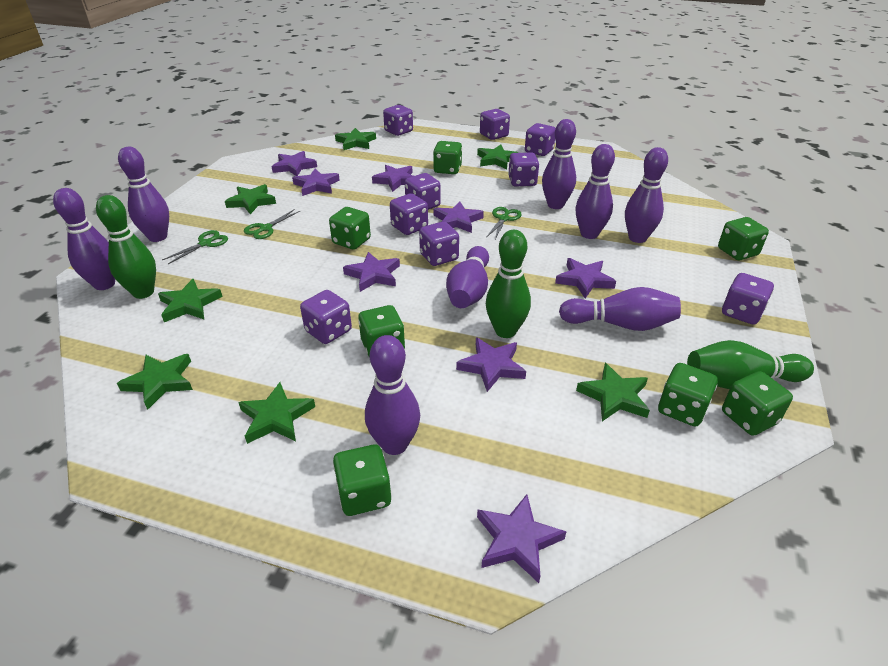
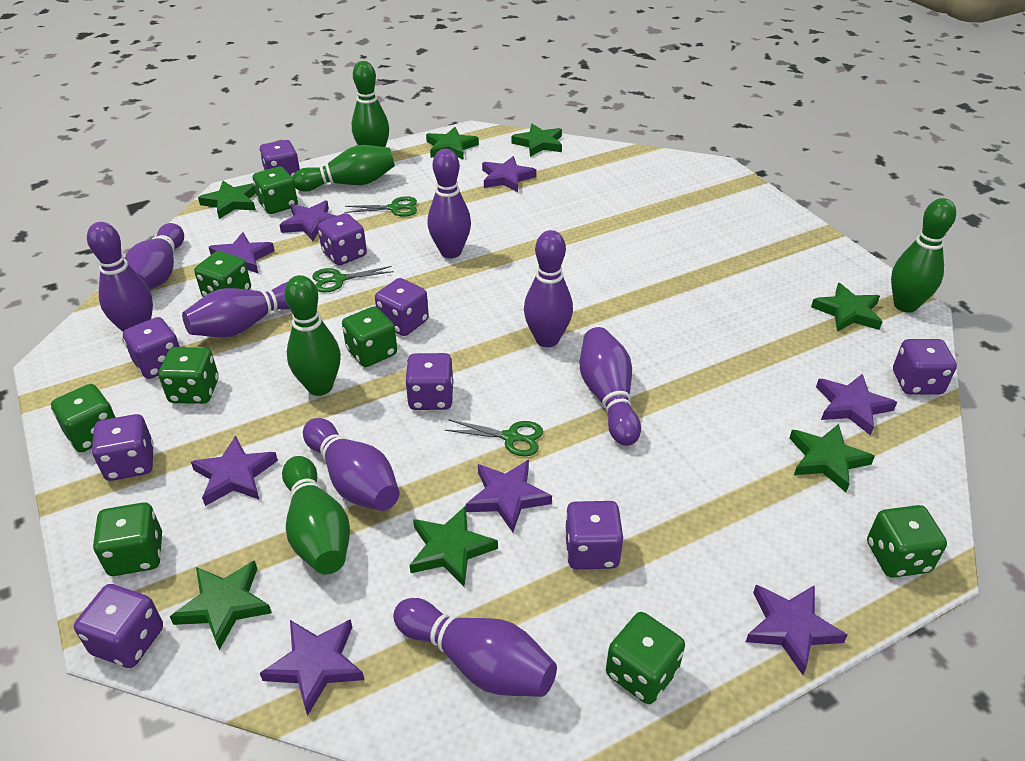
green bowling pin: [96,195,156,299] [486,230,531,338] [687,340,814,389] = 3 -> [282,456,350,574] [284,275,341,396] [292,145,395,192] [352,61,389,147] [891,198,956,313] = 5
green dice: [329,207,371,250] [333,444,392,516] [358,305,405,358] [433,141,462,174] [658,363,718,427] [718,217,769,260] [722,371,793,436] = 7 -> [51,384,116,452] [93,502,162,576] [158,347,219,404] [194,251,251,297] [253,166,298,214] [342,306,397,367] [606,612,685,704] [867,505,947,578] = 8

